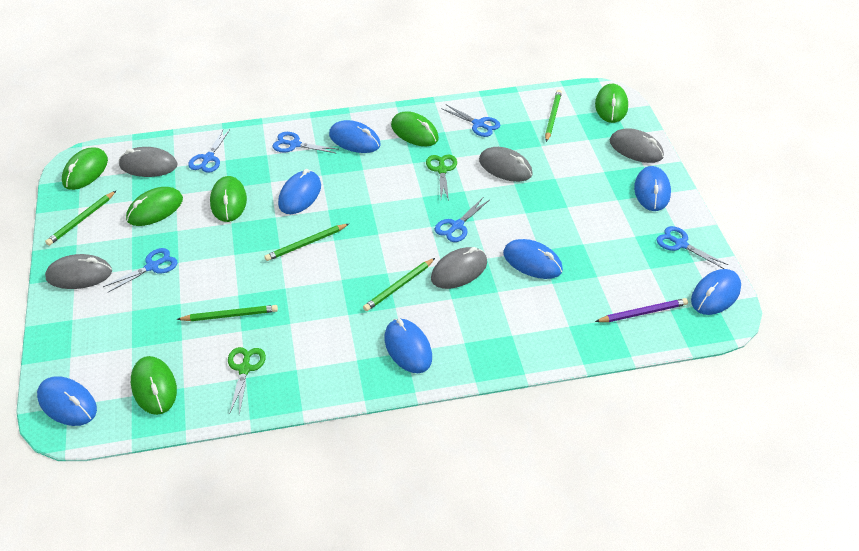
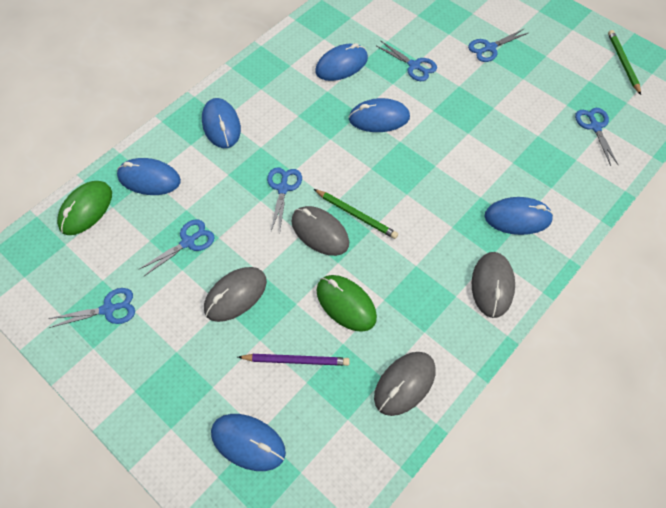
blue mouse: [37,376,97,426] [278,169,321,214] [329,120,381,153] [385,319,432,373] [503,239,563,279] [634,166,671,211] [691,269,741,315] = 7 -> [117,158,181,195] [202,98,241,148] [211,414,286,471] [315,43,368,81] [349,98,410,132] [484,197,553,235] = 6
green mouse: [62,147,108,190] [126,187,183,226] [131,356,177,415] [210,176,247,222] [391,111,439,146] [595,84,628,123] = 6 -> [57,181,112,235] [316,275,377,332] = 2
green pencil: [45,191,116,246] [177,305,278,321] [264,224,349,261] [363,258,435,311] [545,90,562,142] = 5 -> [314,189,398,239] [608,30,641,95] = 2
green scissors: [228,347,266,415] [426,155,457,201] = 2 -> none = 0
grey mouse: [45,254,112,289] [119,147,177,177] [431,247,487,289] [479,147,533,182] [610,128,664,163] = 5 -> [204,267,267,322] [291,206,349,256] [374,352,436,416] [472,252,515,318] = 4

